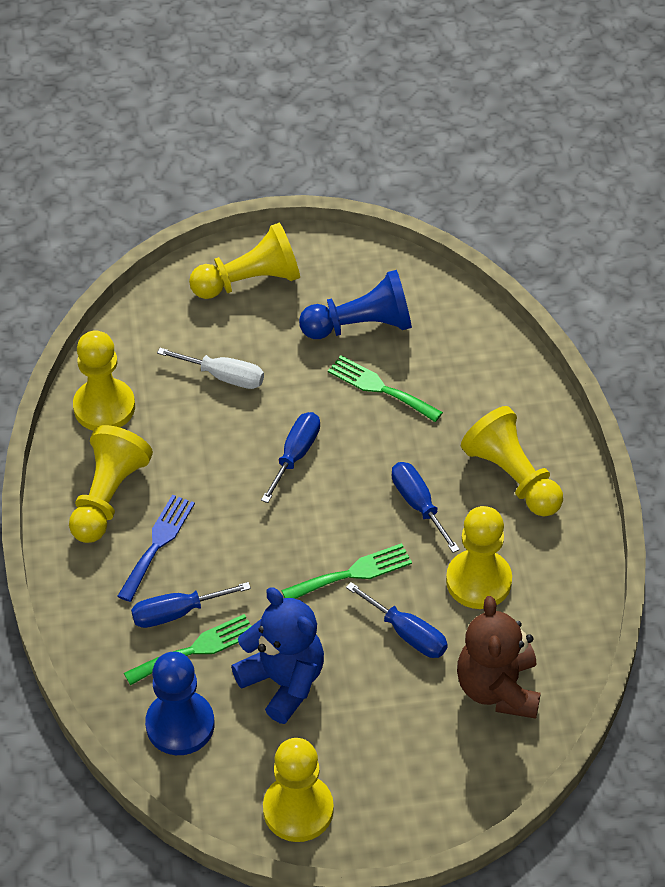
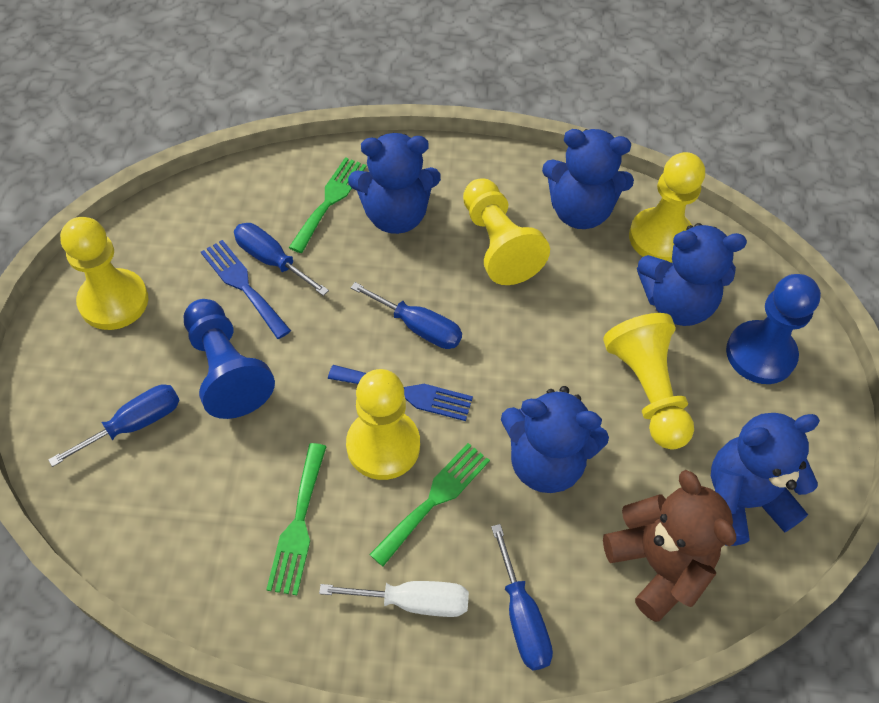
blue fork: [117,495,195,602] = 1 -> [201,240,291,339] [328,365,473,421] = 2
blue teddy bear: [231,587,324,724] = 1 -> [348,133,441,234] [501,386,609,493] [542,129,634,229] [637,223,747,326] [711,413,820,546] = 5
yellow pawn: [69,425,153,543] [73,330,135,431] [189,223,300,299] [263,738,334,842] [446,506,512,609] [461,406,563,516] = 6 -> [60,217,148,330] [346,369,420,480] [463,179,550,285] [603,313,694,450] [629,152,705,263] = 5

